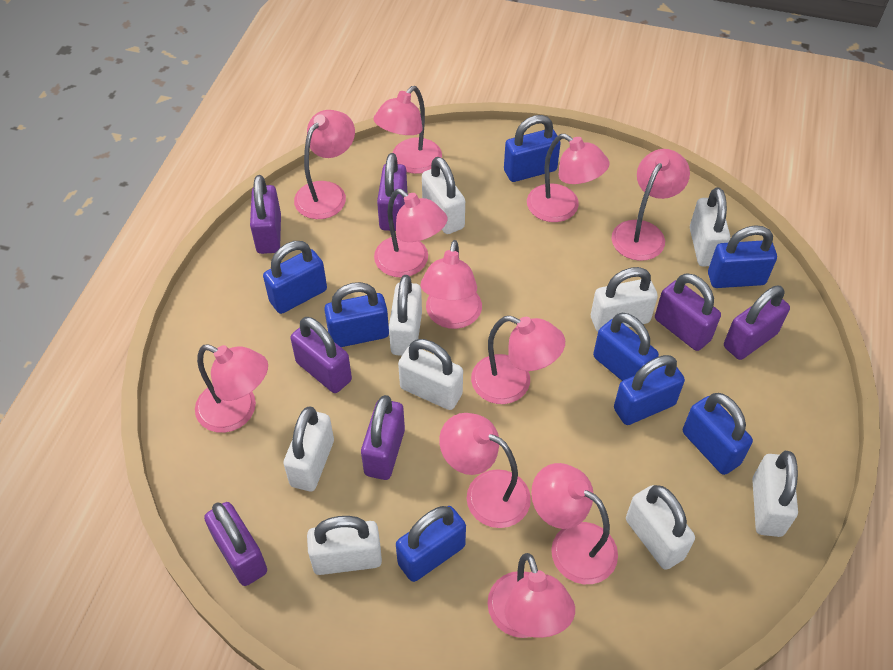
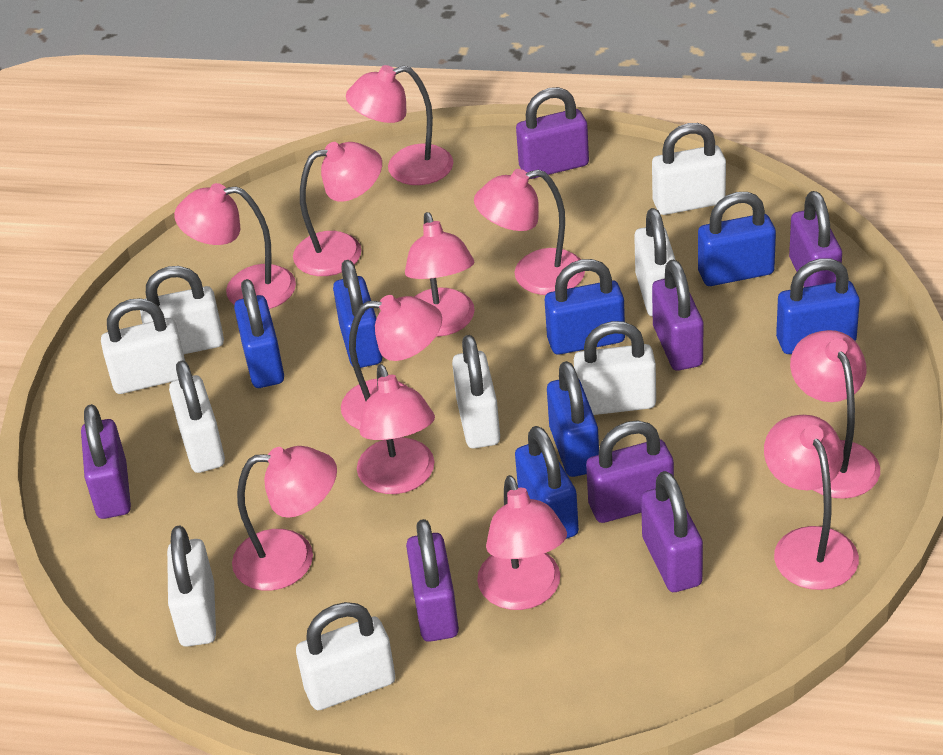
blue padlock: [263,241,327,314] [324,282,389,347] [396,506,466,582] [504,115,561,182] [593,313,659,381] [614,355,685,425] [683,393,753,475] [708,225,777,288] = 8 -> [234,279,284,388] [333,260,382,368] [515,426,579,539] [545,259,625,355] [547,361,599,477] [698,192,776,286] [776,258,860,354] = 7

